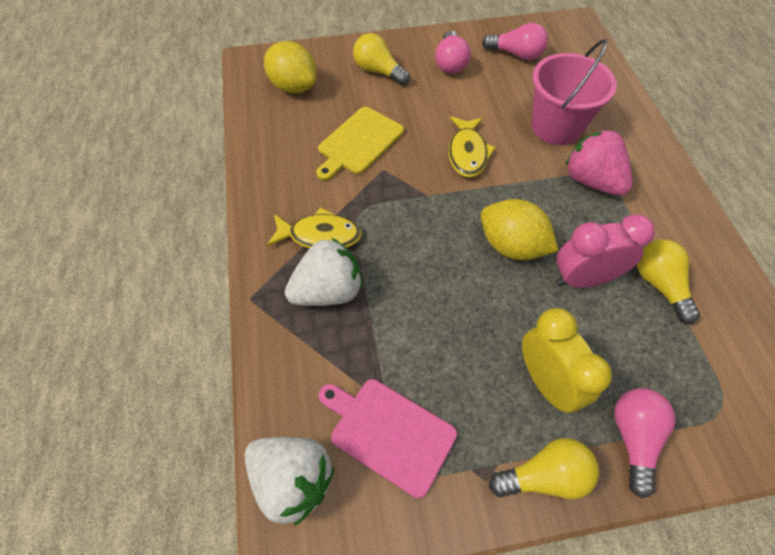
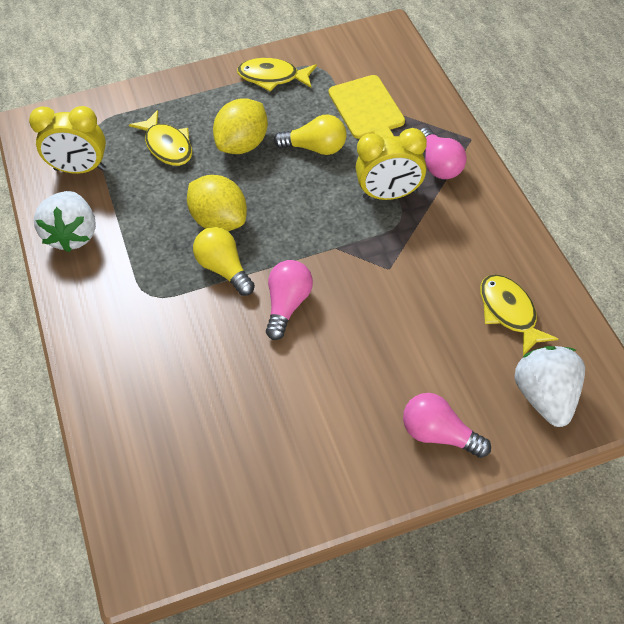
pink bucket: [531,39,617,145] = 1 -> none = 0
pink clock: [556,214,655,288] = 1 -> none = 0
pink cutting board: [319,379,457,498] = 1 -> none = 0
pink strawberry: [565,130,632,196] = 1 -> none = 0
yellow clock: [522,308,612,412] = 1 -> [29,106,106,174] [356,128,427,200] = 2
yellow fish: [267,207,362,249] [448,116,496,178] = 2 -> [129,110,192,166] [237,58,317,92] [480,274,558,356] = 3
yellow light bulb: [353,33,410,85] [489,438,599,499] [637,239,700,324] = 3 -> [193,227,255,296] [274,115,347,155] = 2

